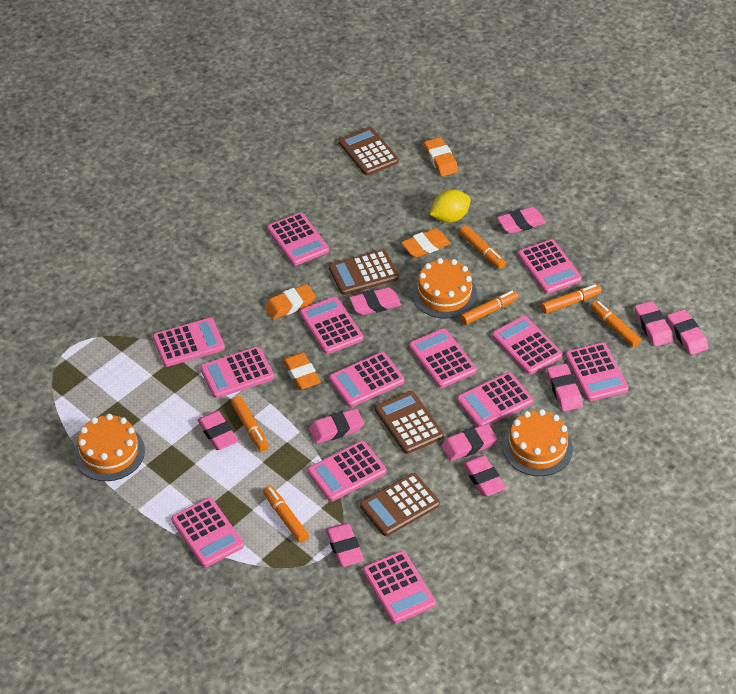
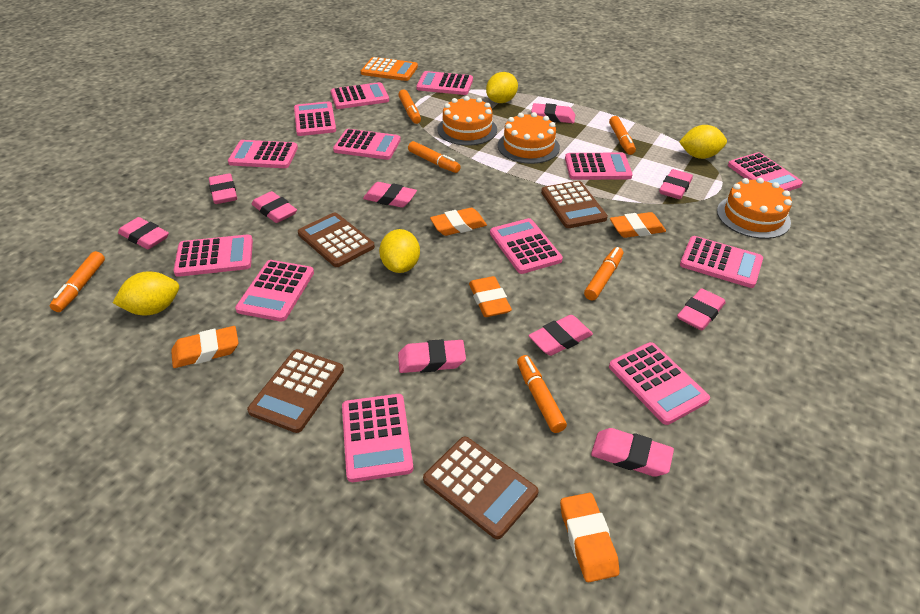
orange calculator: none = 0 -> [361,57,418,81] = 1
orange eraser: [264,284,316,320] [282,352,321,390] [401,228,451,258] [424,137,458,176] = 4 -> [171,326,239,368] [430,208,487,236] [469,276,512,317] [560,493,620,582] [610,212,666,238] = 5
yellow lemon: [430,190,471,223] = 1 -> [113,271,179,315] [379,229,420,273] [486,72,518,103] [679,125,727,159] = 4

